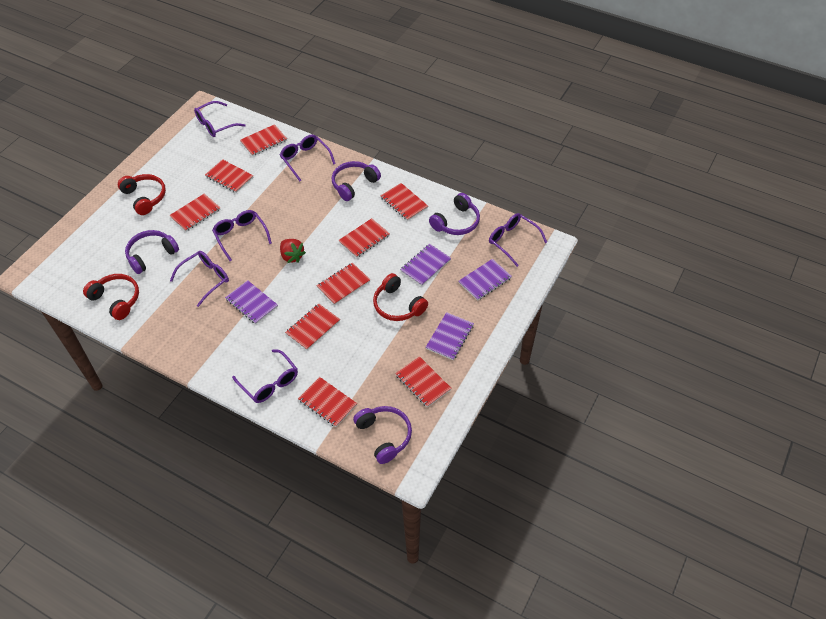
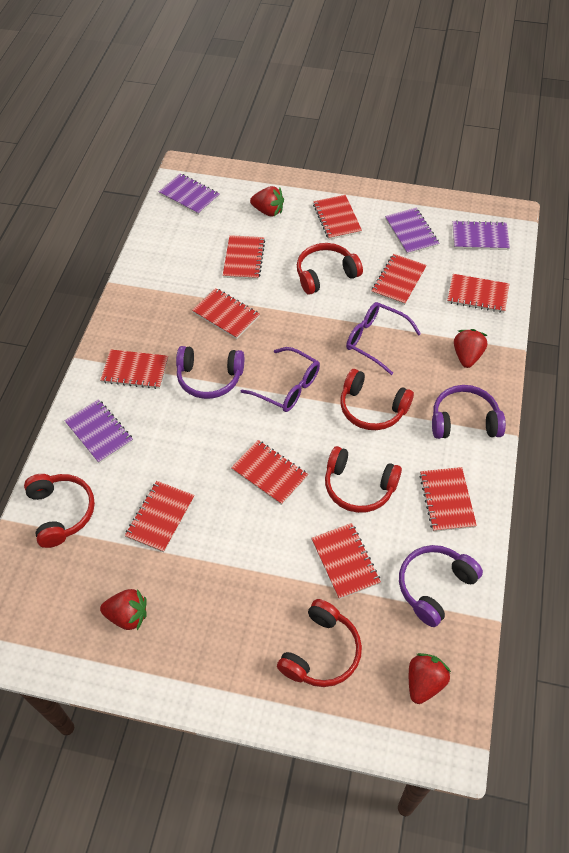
purple glasses: [170,251,229,307] [194,101,246,137] [212,210,272,261] [232,349,298,403] [280,135,336,181] [489,213,547,267] = 6 -> [241,347,320,412] [346,302,421,375] = 2
purple headphones: [125,230,179,274] [332,161,381,201] [353,406,412,464] [429,193,480,235] = 4 -> [176,346,244,399] [399,545,483,627] [432,385,506,439] = 3
red headphones: [83,274,139,320] [118,174,166,215] [373,273,428,321] = 3 -> [24,474,95,548] [277,599,362,687] [297,243,363,295] [325,446,402,513] [340,369,414,430] = 5
red notebook: [169,194,221,231] [205,159,253,193] [240,124,287,156] [285,303,340,350] [298,377,357,427] [317,262,370,305] [338,218,390,258] [380,183,428,221] [395,356,452,407] = 9 -> [100,349,168,389] [125,481,195,552] [192,288,260,339] [223,235,265,280] [231,440,308,505] [311,523,381,599] [313,195,362,240] [372,254,427,305] [419,467,477,532] [447,274,509,313] = 10
red strawberry: [280,239,306,263] = 1 -> [100,589,147,630] [250,186,284,216] [409,653,451,704] [454,329,487,368] = 4

